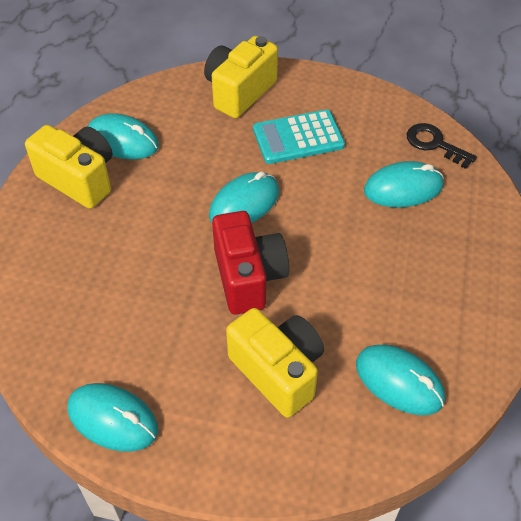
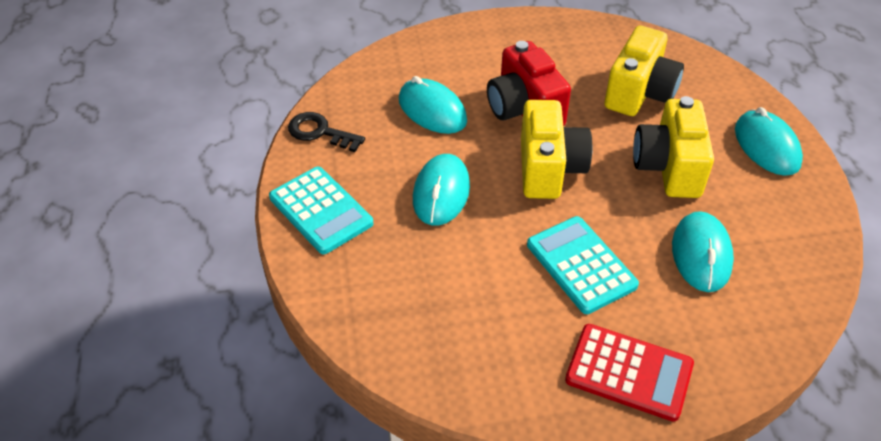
red calculator: none = 0 -> [565,324,694,422] = 1
turquoise calculator: [253,110,345,164] = 1 -> [269,167,373,254] [527,216,639,314] = 2
turquoise mouse: [68,383,158,452] [88,113,159,159] [209,171,279,223] [356,345,445,415] [364,161,444,207] = 5 -> [399,76,467,134] [413,154,470,226] [672,211,734,292] [735,107,803,176] = 4

